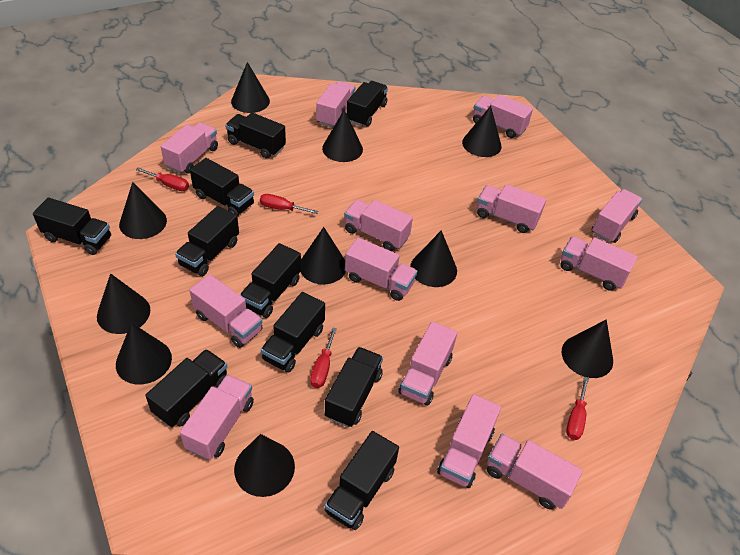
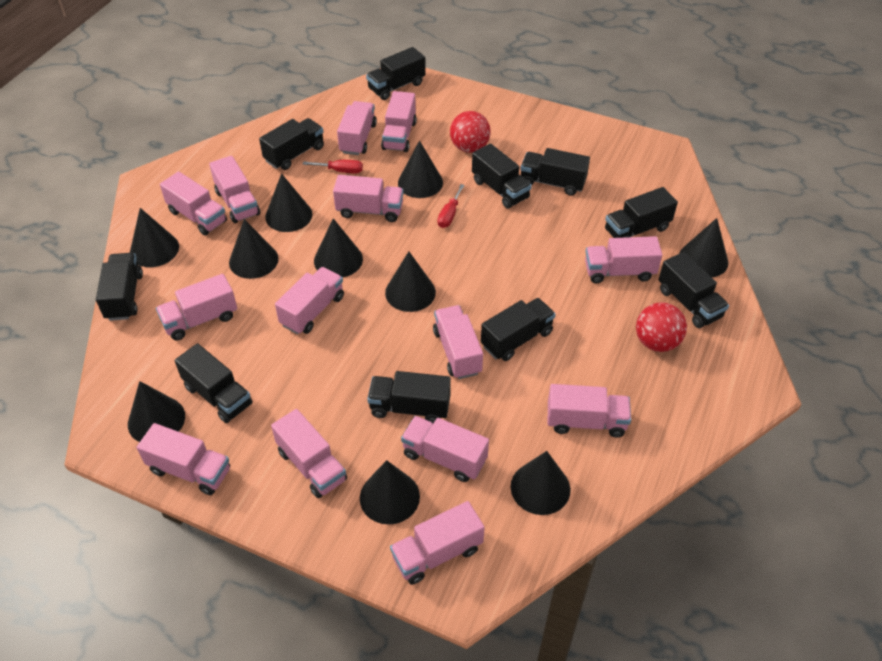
pink truck: [161,122,218,174] [180,374,254,460] [189,274,263,348] [316,81,355,128] [344,200,413,251] [345,238,417,301] [398,321,457,405] [437,394,501,488] [473,95,533,138] [477,184,546,233] [487,434,583,509] [560,236,638,291] [592,189,642,243] = 13 -> [137,423,230,495] [156,274,237,340] [160,171,227,235] [209,156,260,223] [271,409,347,498] [275,267,344,334] [333,175,404,222] [337,101,377,155] [381,91,417,152] [390,501,485,585] [401,416,489,482] [433,305,483,379] [548,384,631,438] [585,236,662,283] = 14
red ball: none = 0 -> [450,111,491,152] [636,302,687,352] = 2
red screwdriver: [136,168,189,191] [260,194,318,214] [310,327,337,388] [566,377,589,440] = 4 -> [303,160,363,173] [438,184,465,228] = 2

